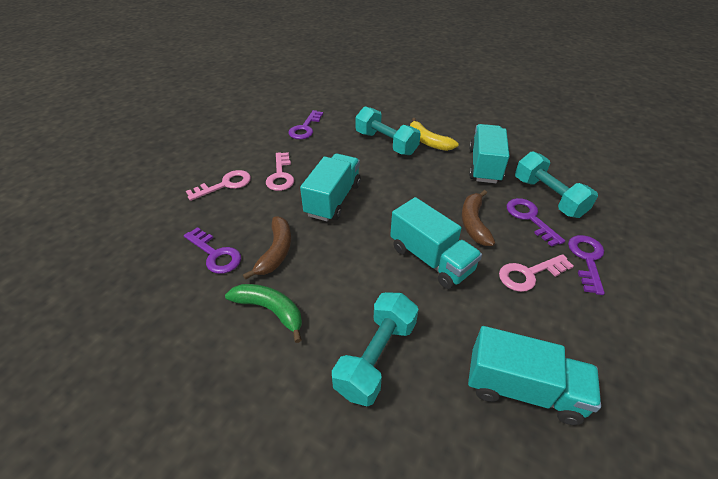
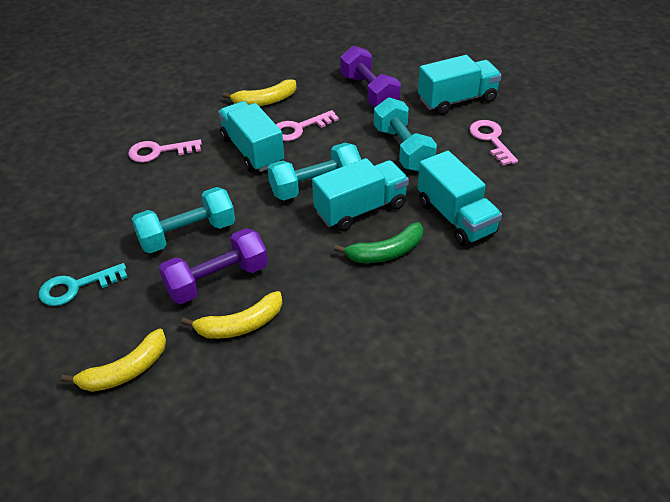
brown banana: [243,217,291,280] [462,190,495,246] = 2 -> none = 0
purple dumbbell: none = 0 -> [159,228,268,304] [340,46,401,107] = 2
purple key: [184,227,241,274] [289,110,323,139] [507,198,565,247] [568,235,605,295] = 4 -> none = 0
turquoise key: none = 0 -> [39,263,128,306] = 1
yellow banana: [410,118,459,151] = 1 -> [61,329,166,392] [182,291,283,339] [223,79,296,106] = 3

